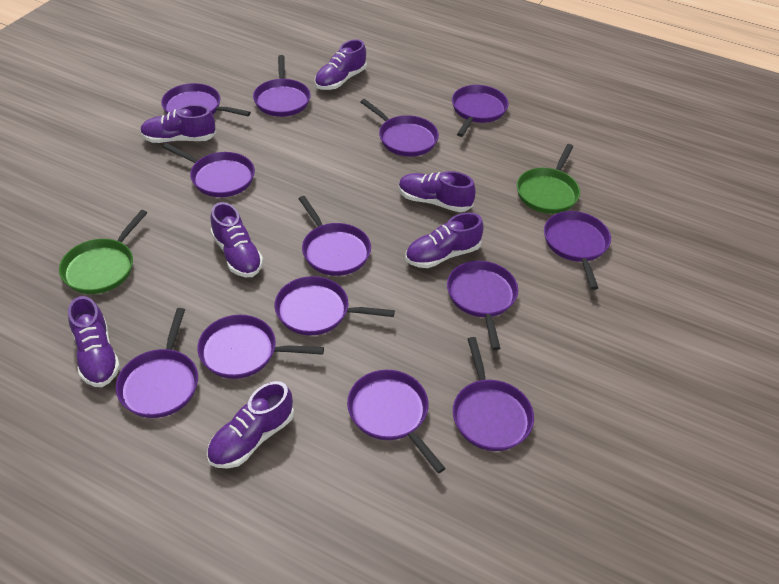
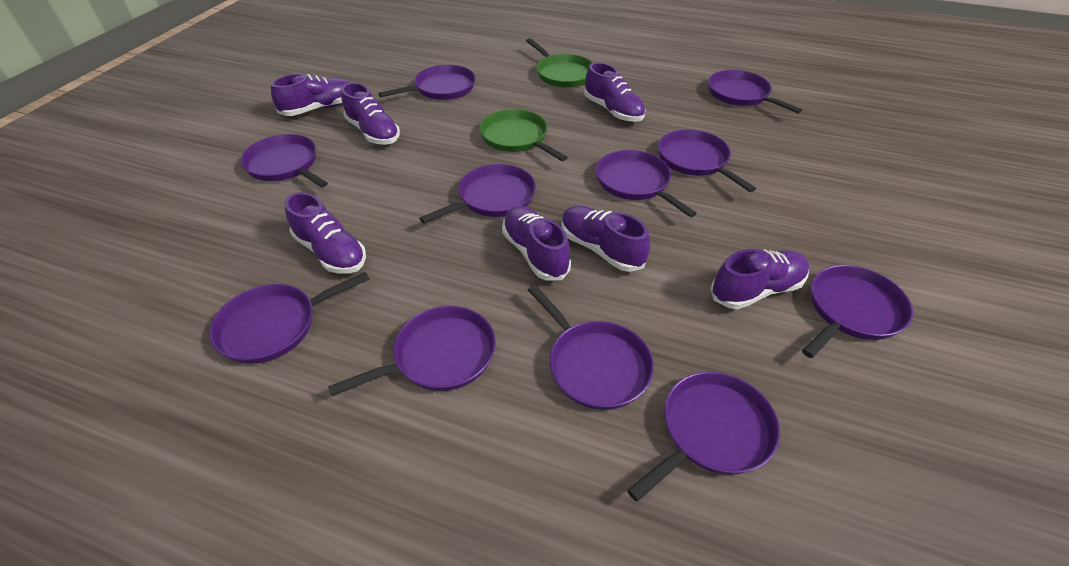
purple pan: [116,308,198,418] [161,83,251,116] [163,143,255,197] [197,315,324,379] [253,55,311,117] [275,276,395,335] [299,196,371,276] [347,370,446,473] [361,99,439,157] [447,261,518,350] [452,85,509,137] [453,337,534,451] [544,211,611,290] = 13 -> [209,272,369,364] [241,134,328,188] [328,306,496,396] [378,65,476,100] [420,164,536,224] [528,285,654,410] [596,150,697,217] [627,372,780,502] [658,129,756,192] [708,70,802,113] [802,265,913,358] = 11

